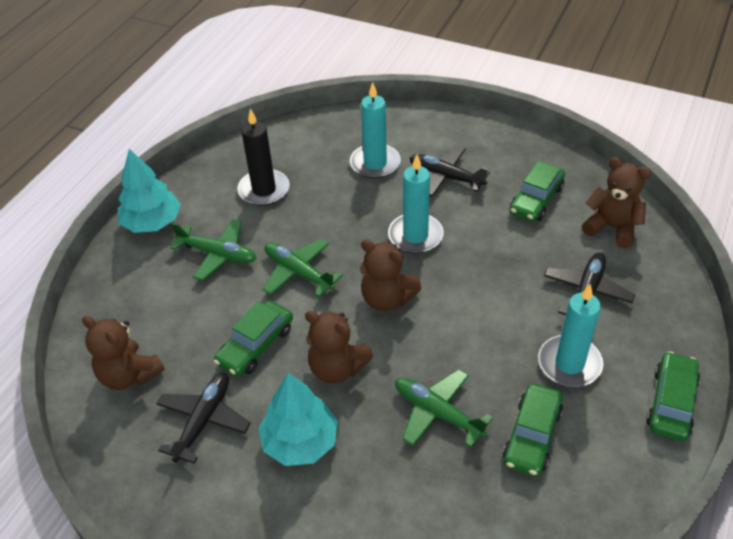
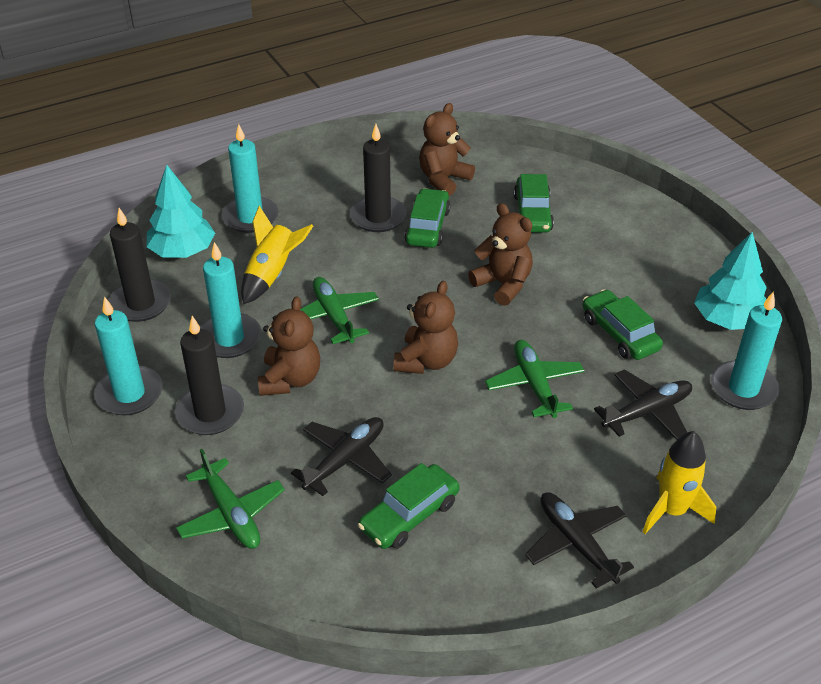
black candle: [237,109,290,206] = 1 -> [109,208,171,322] [175,316,244,435] [350,124,406,232] = 3
turquoise candle: [350,82,401,179] [388,154,444,254] [538,284,603,387] = 3 -> [94,296,163,416] [200,242,261,358] [222,124,278,233] [711,291,782,410] = 4
yellow rocket: none = 0 -> [241,206,313,304] [643,431,716,534] = 2

